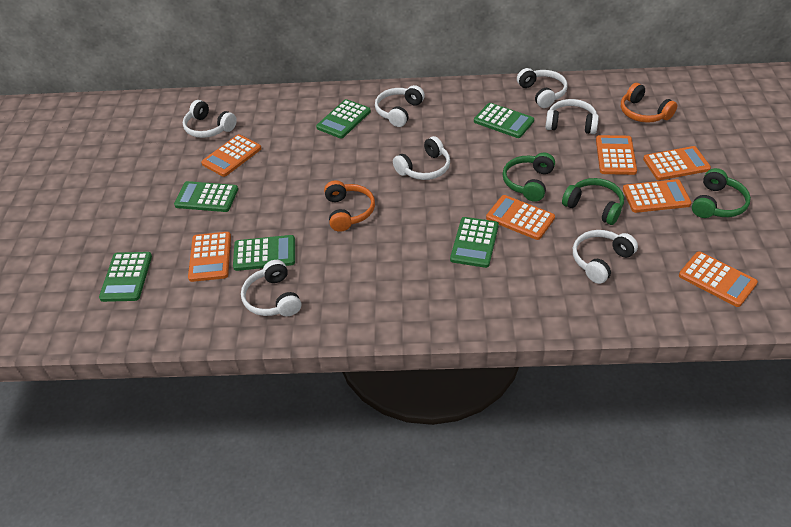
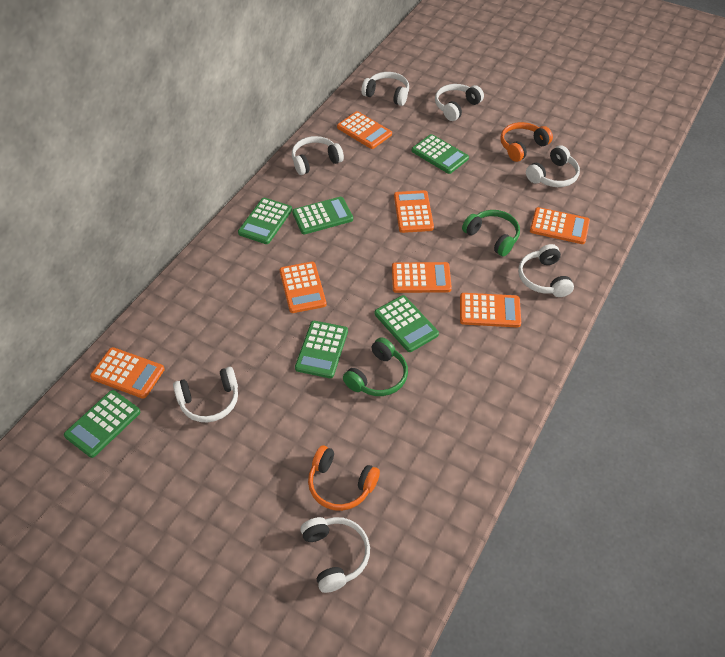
green headphones: [502,152,555,202] [562,178,624,225] [692,168,751,218] = 3 -> [343,337,408,396] [462,210,520,256] = 2

